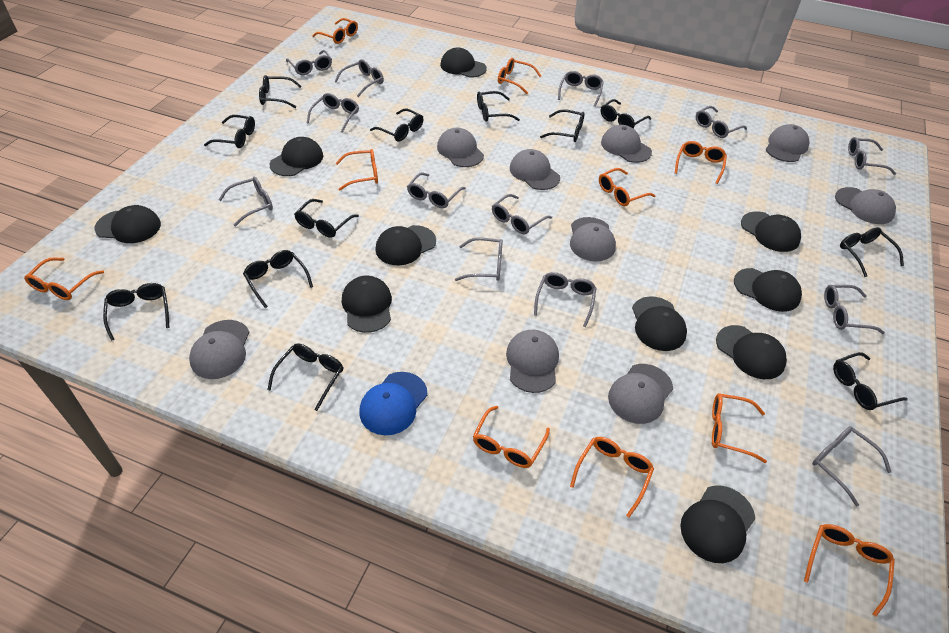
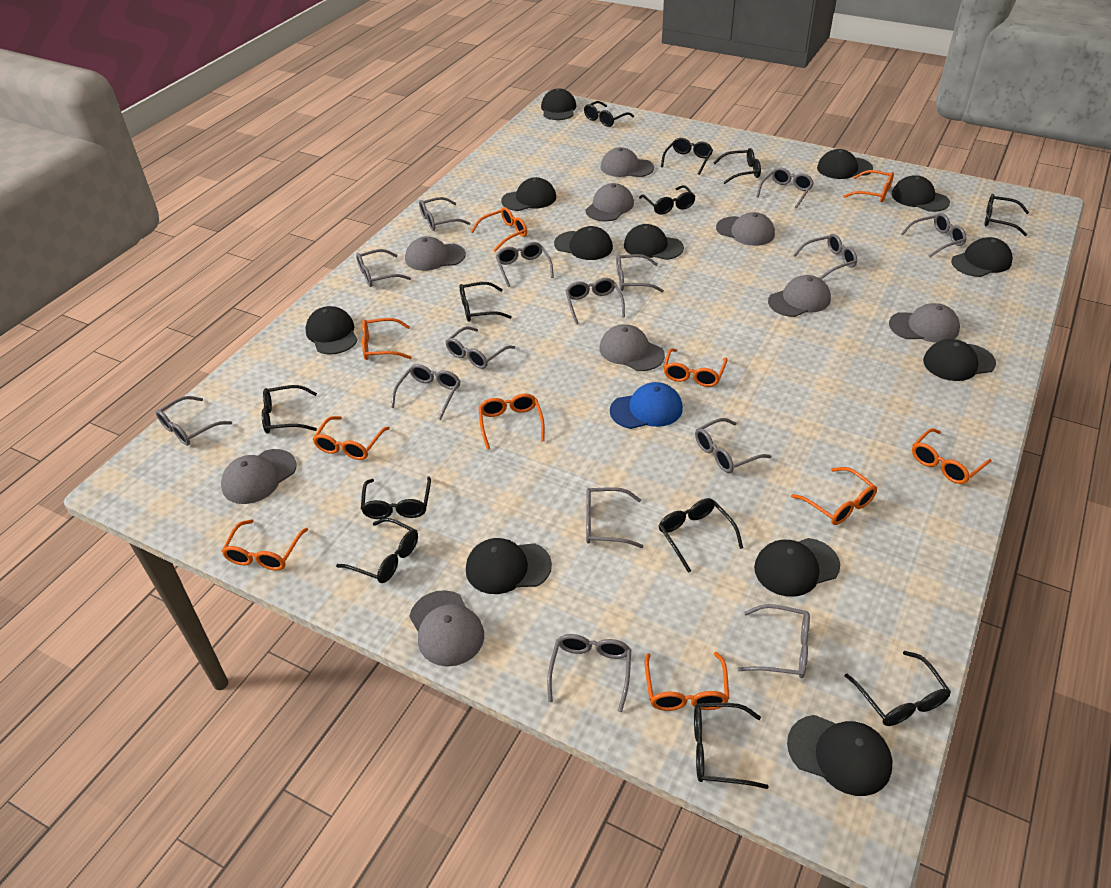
black cap: [94,205,161,243] [269,137,323,176] [342,276,392,333] [375,225,436,265] [440,47,487,78] [632,296,687,351] [680,485,756,563] [716,325,787,379] [734,268,802,312] [741,211,801,252] = 10 -> [305,306,358,354] [466,538,552,594] [501,177,556,211] [541,88,576,120] [554,226,613,260] [624,224,684,260] [754,538,840,597] [787,715,893,796] [817,149,873,179] [892,175,950,212] [923,339,996,381] [951,237,1013,277] = 12
grey glasses: [218,177,273,227] [286,50,332,75] [307,93,359,133] [334,59,384,97] [407,172,466,208] [455,237,503,281] [492,194,552,234] [534,272,597,327] [558,71,604,107] [696,106,747,138] [812,426,891,507] [824,285,885,334] [848,137,896,175] = 13 -> [156,396,232,446] [356,249,411,287] [391,364,460,420] [419,197,470,231] [445,326,515,369] [496,242,554,287] [547,634,631,712] [565,278,625,325] [586,487,644,548] [616,254,664,292] [695,418,771,473] [738,604,810,678] [756,167,814,209] [794,234,857,279] [901,213,967,258] = 15

